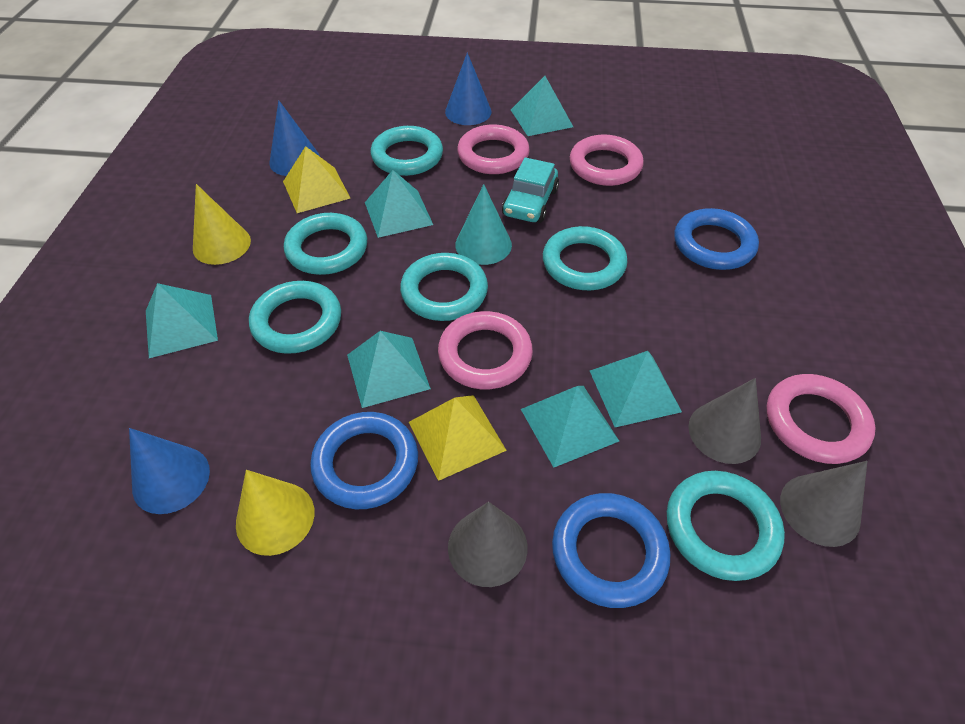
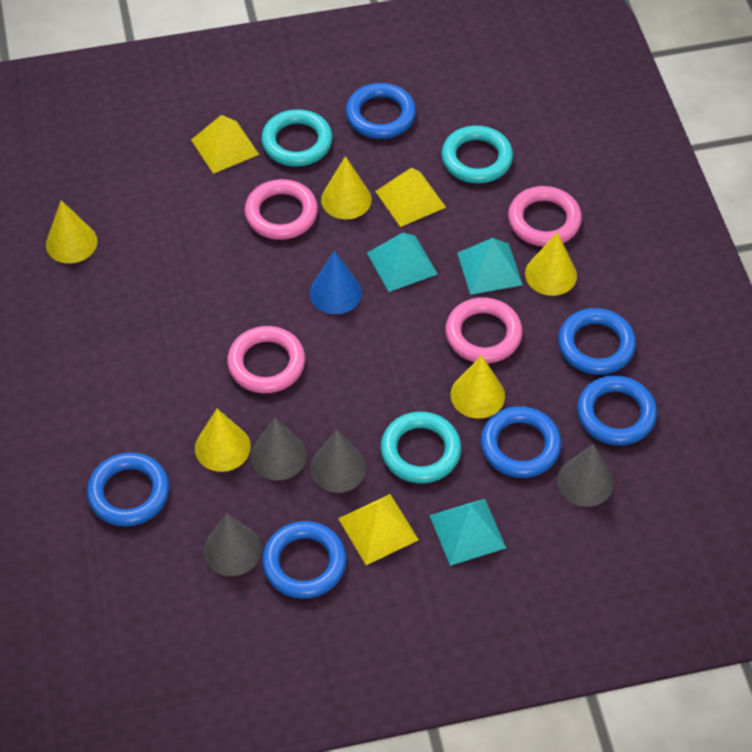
blue cone: [129,428,210,514] [270,100,320,176] [445,53,492,125] = 3 -> [310,251,362,314] = 1
blue ring: [310,412,418,509] [552,493,670,608] [674,208,759,270] = 3 -> [87,453,169,526] [262,521,347,599] [346,83,416,139] [481,406,562,478] [558,308,636,375] [577,375,657,446] = 6
grey cone: [448,502,528,587] [688,378,761,464] [780,461,867,547] = 3 -> [203,514,261,576] [251,417,306,480] [310,430,366,493] [557,444,614,507] = 4
turquoise car: [502,157,559,223] = 1 -> none = 0
turquoise cone: [455,184,512,265] = 1 -> none = 0
turquoise pyramid: [146,283,218,358] [347,331,431,408] [365,170,433,238] [511,76,573,136] [521,386,619,468] [590,351,682,427] = 6 -> [367,233,437,292] [429,499,506,566] [457,238,523,295] = 3
turquoise ring: [249,281,341,354] [284,213,367,275] [370,126,443,176] [400,253,488,321] [543,226,628,290] [667,471,785,581] = 6 -> [261,109,333,167] [381,412,461,483] [441,126,513,183] = 3
yellow cone: [193,184,251,265] [236,470,314,556] = 2 -> [46,200,97,264] [195,409,251,472] [321,156,372,219] [450,355,505,419] [525,232,577,296] = 5
yellow pyramid: [283,146,350,213] [409,395,507,481] = 2 -> [191,115,259,174] [338,494,419,565] [375,167,446,227] = 3

